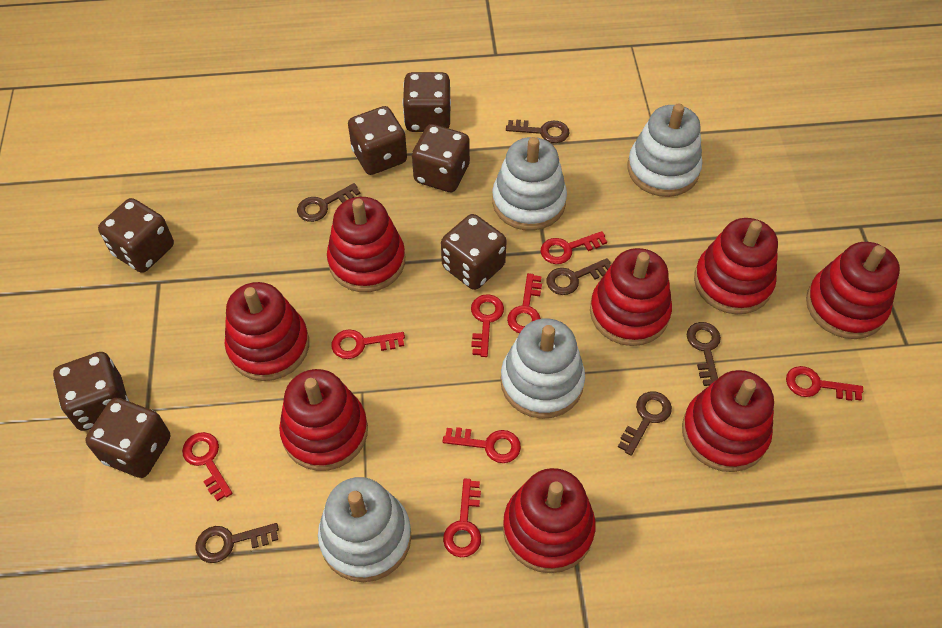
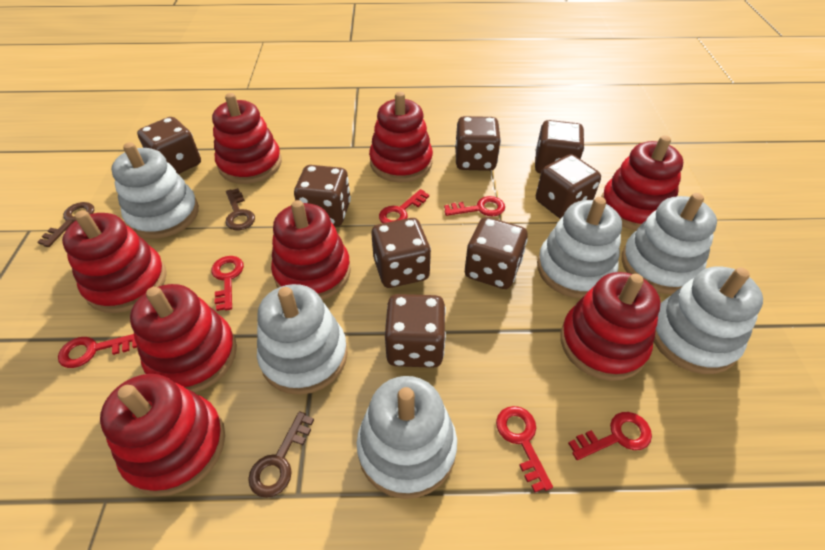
brown dice: [53,352,129,431] [85,398,170,478] [98,198,174,273] [348,106,407,175] [403,72,451,132] [412,124,470,192] [441,214,507,290] = 7 -> [137,117,201,174] [294,165,351,226] [371,218,431,288] [385,294,446,368] [455,116,501,171] [465,217,528,289] [535,120,585,174] [536,154,601,219] = 8
brown key: [195,523,279,563] [297,183,360,222] [506,120,569,143] [547,258,611,295] [618,391,672,456] [687,322,721,386] = 6 -> [38,202,94,247] [225,188,255,231] [248,411,314,498] = 3
red key: [182,432,233,501] [331,329,405,359] [442,427,521,463] [443,479,481,557] [471,294,504,357] [507,273,542,333] [540,231,607,264] [786,366,863,401] = 8 -> [58,334,137,368] [211,256,244,311] [379,189,429,223] [444,196,505,217] [496,406,553,492] [568,412,652,460] = 6
white stacking toy: [318,477,411,582] [492,137,567,231] [501,318,585,419] [628,104,702,197] = 4 -> [111,142,199,239] [257,284,348,395] [357,376,457,499] [537,197,622,298] [622,193,717,294] [653,266,763,374] = 6

